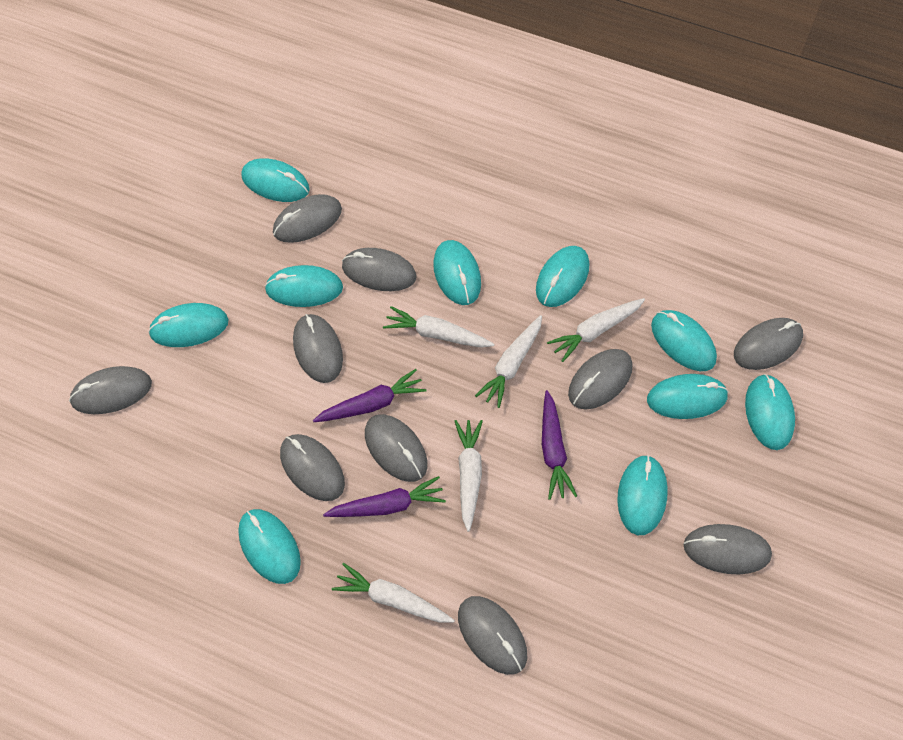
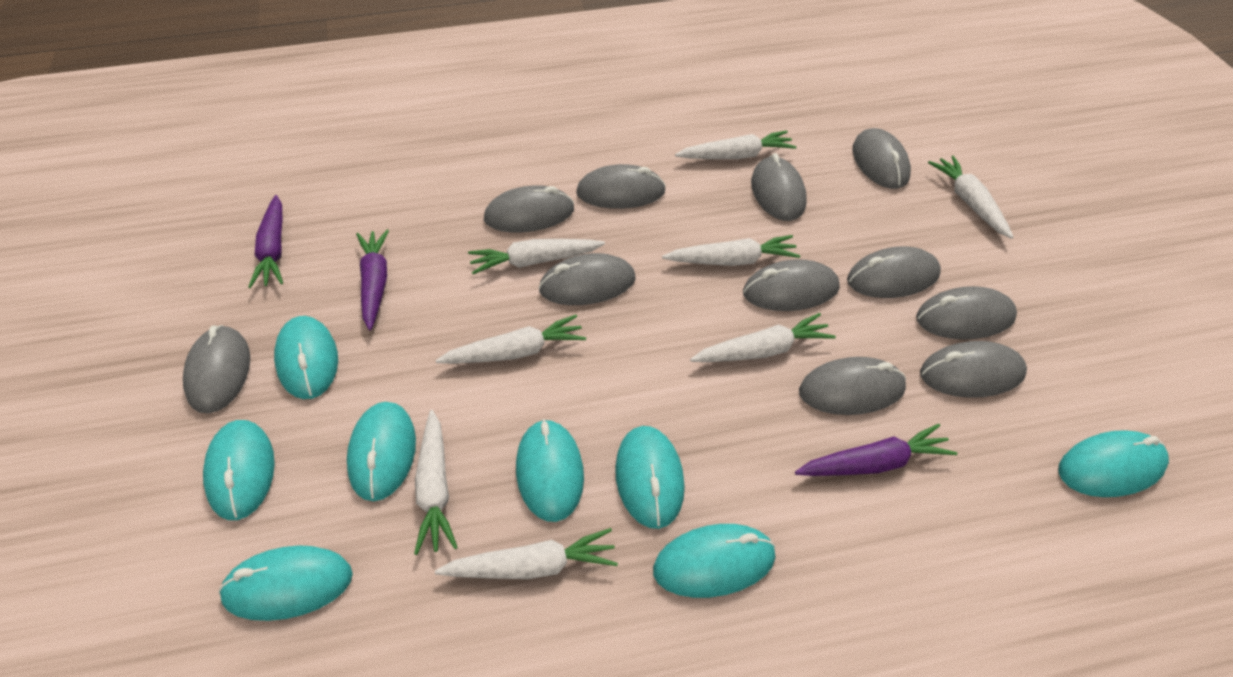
grey mouse: [69,366,152,414] [273,194,342,243] [280,434,345,501] [293,314,343,383] [342,248,417,291] [365,414,428,482] [458,596,527,675] [568,349,632,409] [683,524,772,574] [734,318,803,370] = 10 -> [183,325,250,413] [484,185,574,232] [539,253,636,305] [576,164,666,209] [743,259,840,311] [751,153,807,221] [799,357,906,415] [847,246,941,298] [853,128,911,189] [916,286,1017,339] [920,341,1027,398] = 11
turquoise mouse: [148,303,229,347] [238,509,301,584] [241,158,310,202] [264,265,343,307] [433,240,481,305] [536,246,590,307] [617,455,668,535] [647,374,729,419] [651,310,717,371] [745,374,795,450] = 10 -> [203,420,275,520] [218,545,353,621] [274,316,338,399] [347,402,416,501] [516,419,584,522] [615,426,685,529] [653,524,776,598] [1058,430,1169,497] = 8
white carrot: [332,563,455,623] [383,306,494,348] [455,420,483,532] [475,315,542,408] [547,298,645,362] = 5 -> [414,410,458,555] [435,528,618,579] [436,315,586,364] [468,239,605,274] [662,235,800,266] [675,131,796,159] [690,313,836,362] [928,156,1013,239] = 8

